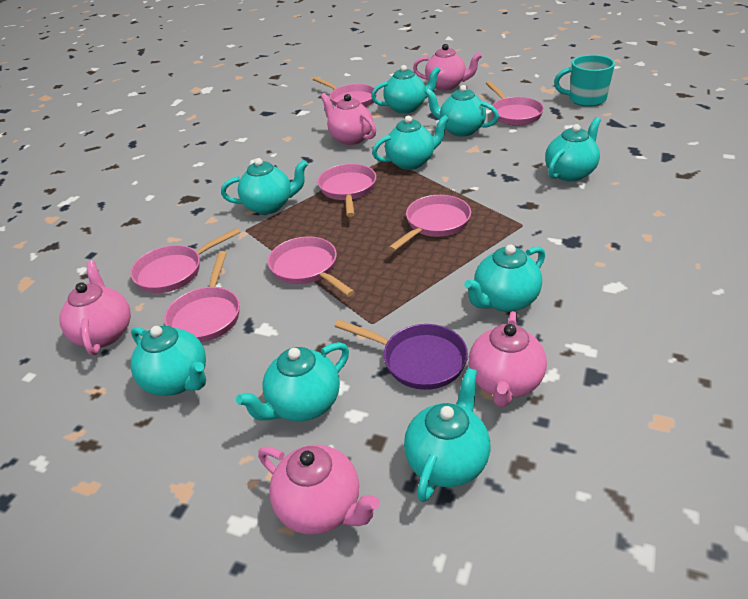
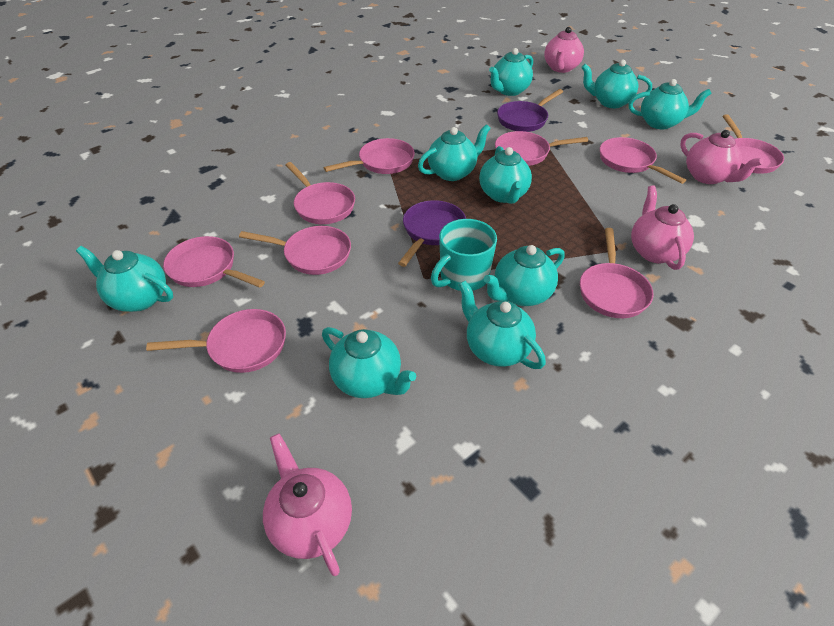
pink pan: [130,228,240,293] [164,251,240,342] [268,237,355,297] [313,77,377,107] [318,164,376,217] [388,195,471,251] [486,81,544,126] = 7 -> [146,309,286,373] [163,236,265,288] [239,226,351,275] [286,162,355,224] [324,138,415,174] [495,131,588,166] [580,228,654,318] [600,137,686,184] [723,114,784,174] = 9
pink teapot: [59,261,131,355] [258,445,380,534] [321,93,376,145] [413,44,482,91] [469,311,547,407] = 5 -> [263,433,352,576] [544,27,584,73] [631,185,694,270] [680,130,763,184] = 4
purple pan: [334,320,468,390] = 1 -> [398,200,466,267] [497,89,563,132] = 2

